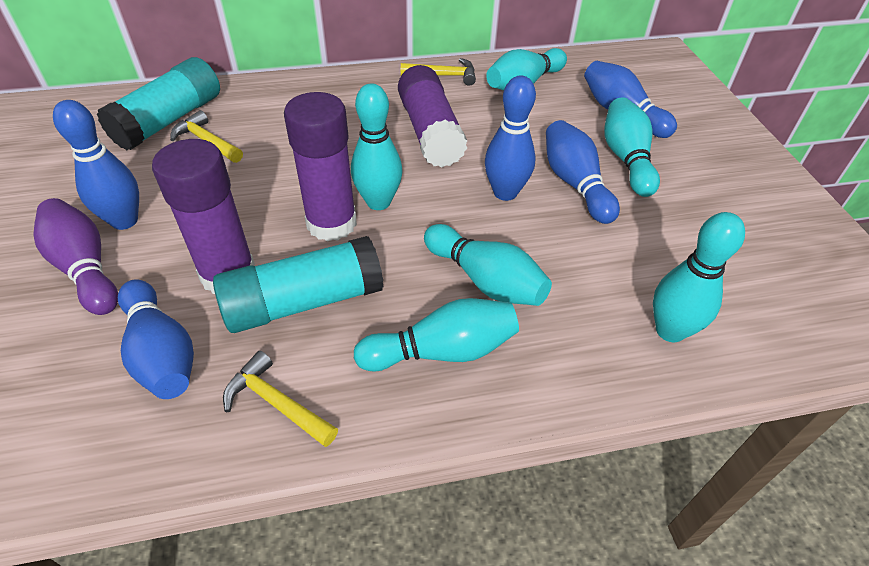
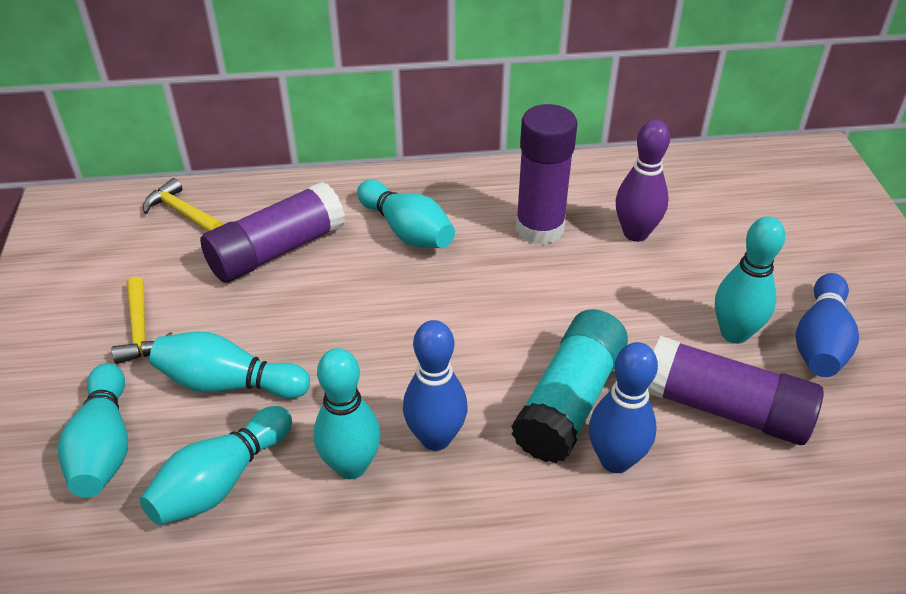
blue bowling pin: [53,100,139,230] [118,280,194,399] [485,76,536,201] [546,120,620,224] [584,61,677,138] = 5 -> [403,320,468,451] [589,342,658,473] [796,273,859,377] = 3
turquoise glue stick: [97,57,220,150] [213,236,384,333] = 2 -> [511,309,628,463] = 1
yellow hammer: [170,110,243,163] [223,351,338,447] [401,58,476,86] = 3 -> [111,276,174,364] [143,178,224,231] = 2

